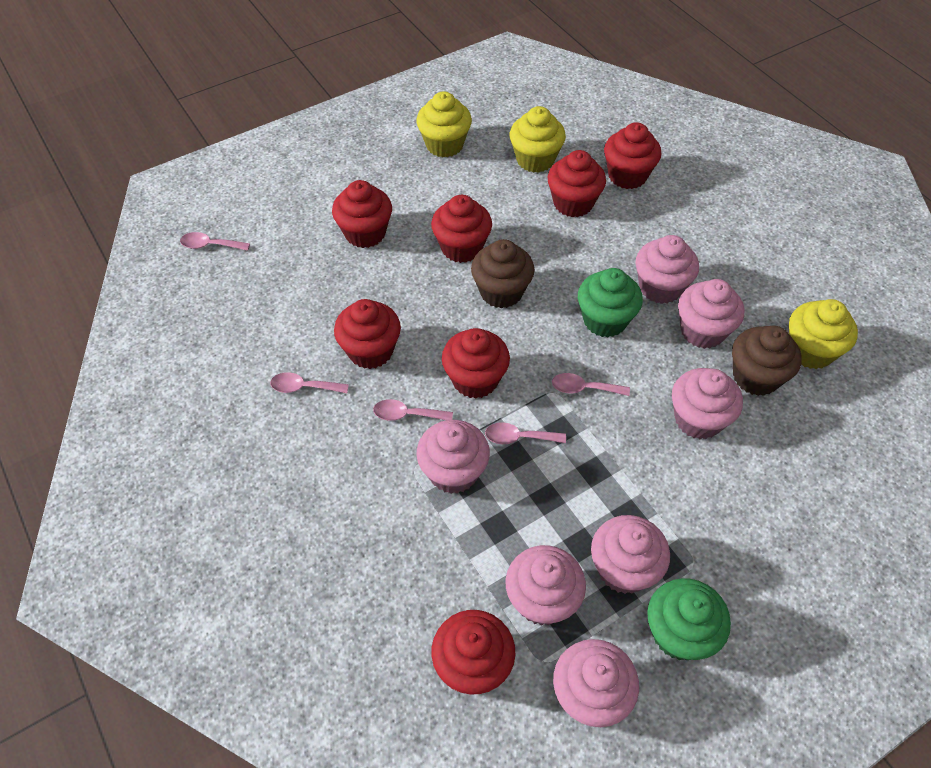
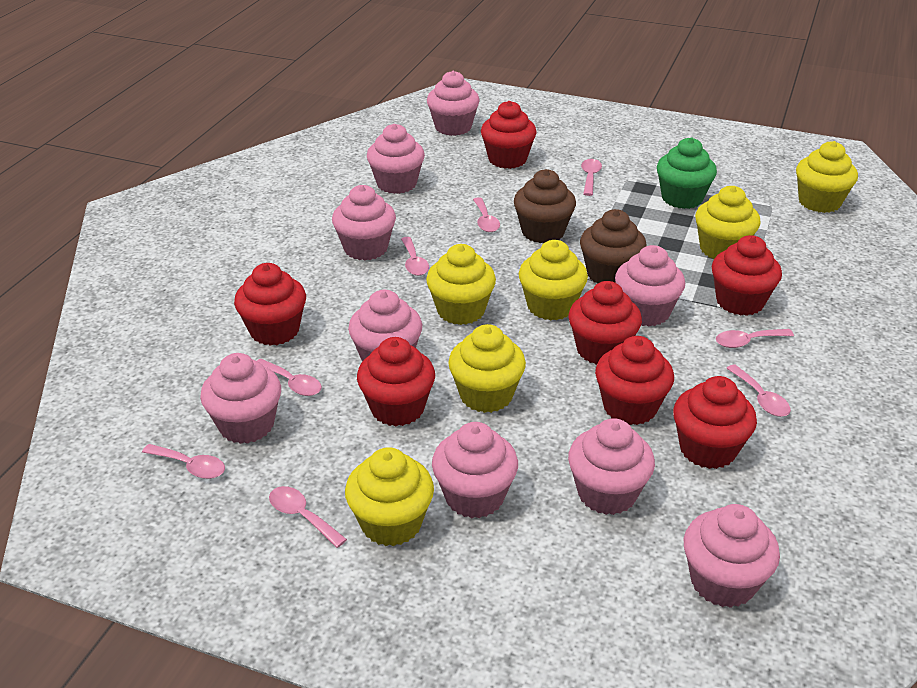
green cupcake: [578,268,643,338] [647,578,731,660] = 2 -> [657,137,717,209] = 1
pink cupcake: [417,420,490,494] [506,545,586,626] [553,639,639,727] [591,515,670,594] [636,235,699,304] [672,368,743,439] [678,279,744,349] = 7 -> [200,353,281,444] [332,185,396,261] [348,290,422,362] [367,124,425,194] [427,71,480,136] [432,422,518,518] [568,418,655,515] [615,245,685,326] [684,504,780,608] = 9
pink spoon: [180,232,250,251] [270,372,349,393] [373,399,453,421] [485,422,566,444] [552,373,630,396] = 5 -> [142,444,225,479] [257,359,322,396] [269,486,347,548] [401,237,429,276] [473,197,500,232] [581,159,602,196] [716,329,794,348] [726,365,791,417] = 8
yellow cupcake: [417,91,472,157] [510,106,566,173] [789,299,858,369] = 3 -> [345,447,434,546] [426,244,496,325] [448,324,526,413] [519,240,588,321] [695,186,761,259] [796,141,858,213] = 6

